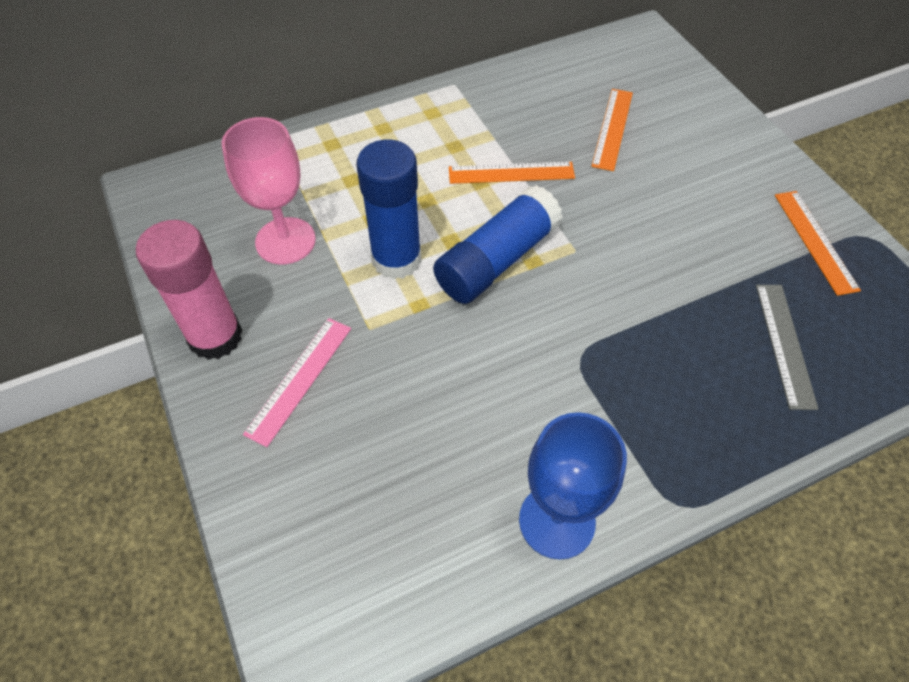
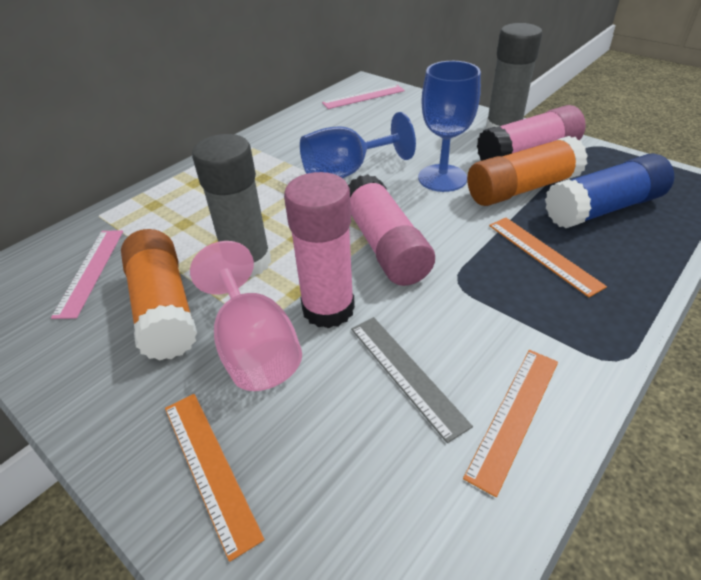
blue glue stick: [356,139,422,279] [433,185,563,304] = 2 -> [545,153,674,228] = 1
blue goblet: [519,412,627,560] = 1 -> [300,112,416,178] [418,61,481,192] = 2
grey glue stick: none = 0 -> [192,134,271,277] [485,23,543,129] = 2
orange glue stick: none = 0 -> [121,229,197,360] [467,136,588,206] = 2
pink glue stick: [136,220,242,360] = 1 -> [284,172,355,329] [348,174,435,286] [477,105,586,161] = 3
pink ruler: [243,318,351,447] = 1 -> [51,230,123,319] [322,85,405,109] = 2

